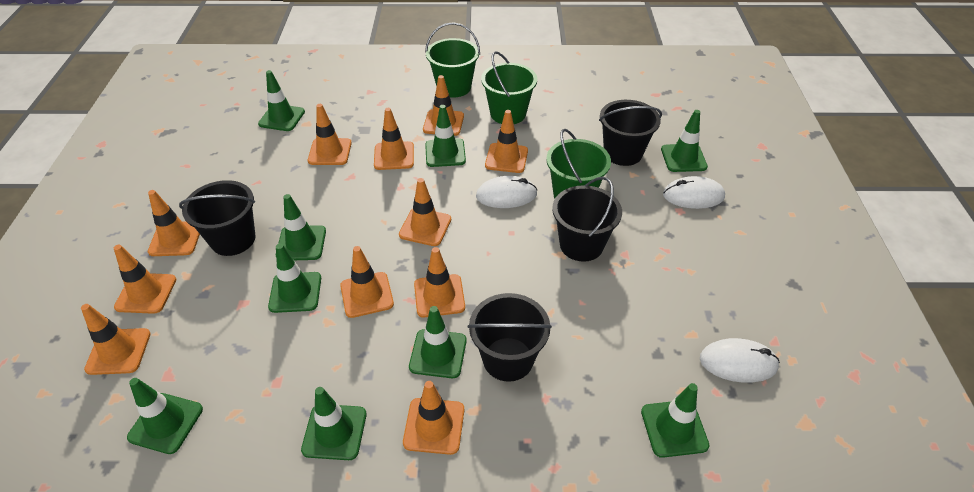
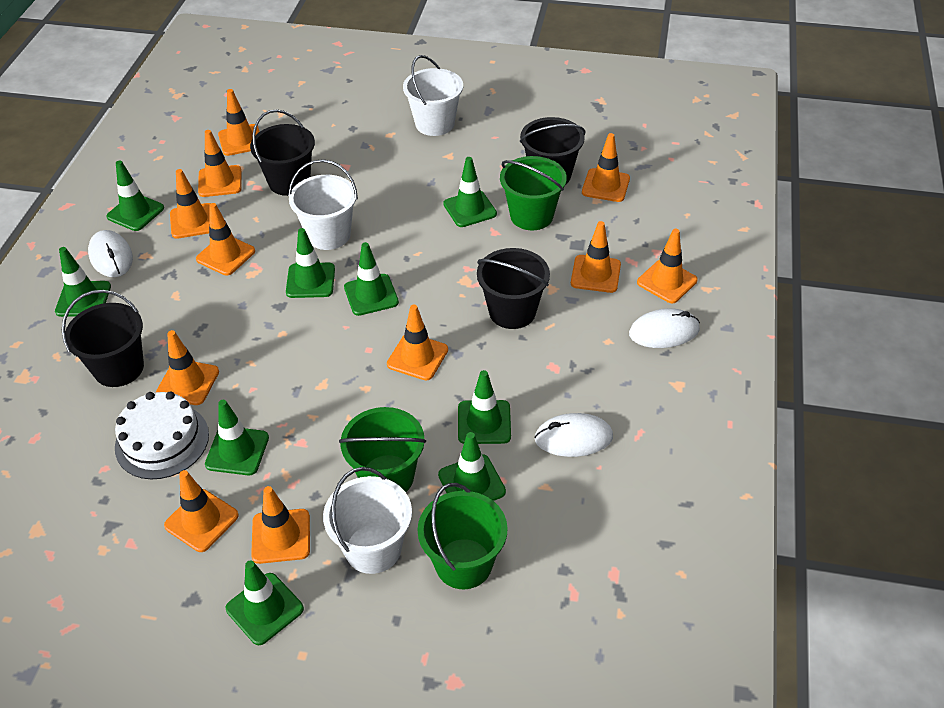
white bucket: none = 0 -> [288,159,358,250] [323,467,412,574] [403,55,463,136] = 3
white cake: none = 0 -> [115,391,209,479] = 1

